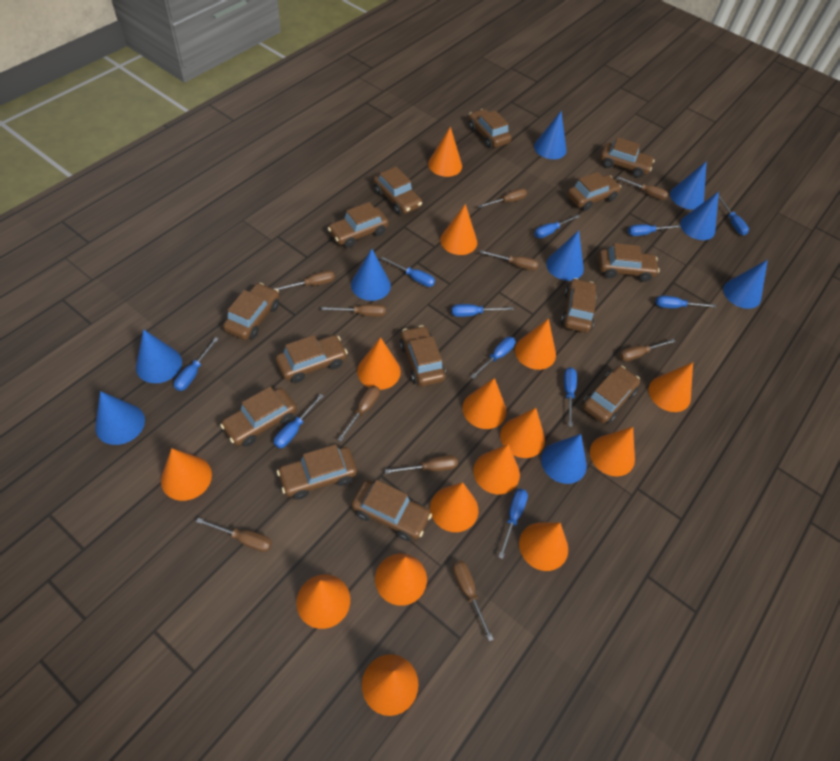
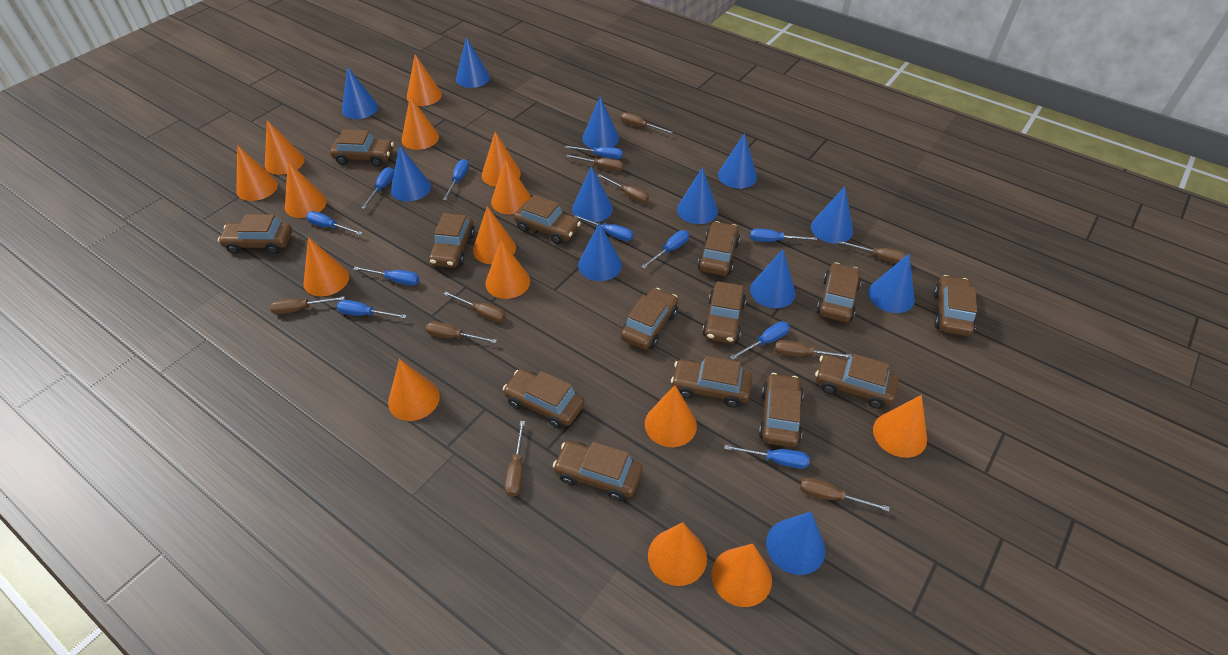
blue cone: [95,391,145,445] [136,329,182,383] [351,249,391,301] [534,111,567,159] [541,434,587,484] [546,230,584,281] [670,161,707,210] [680,191,719,240] [723,259,768,309] = 9 -> [342,67,378,119] [391,145,431,201] [456,37,490,88] [572,166,613,222] [578,222,622,281] [582,96,619,149] [677,167,718,224] [718,133,757,189] [750,249,796,308] [766,512,825,575] [811,186,853,244] [868,254,915,313] = 12

